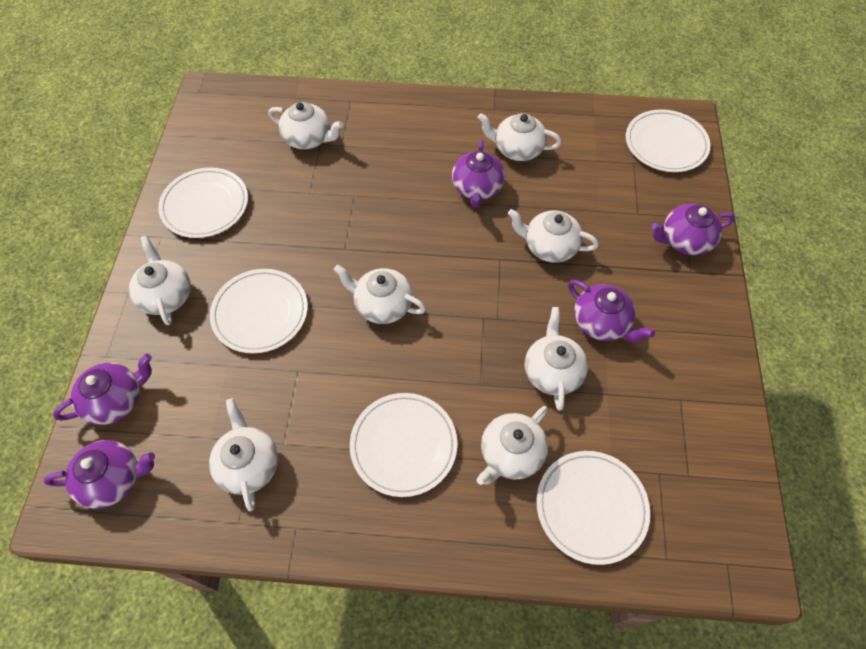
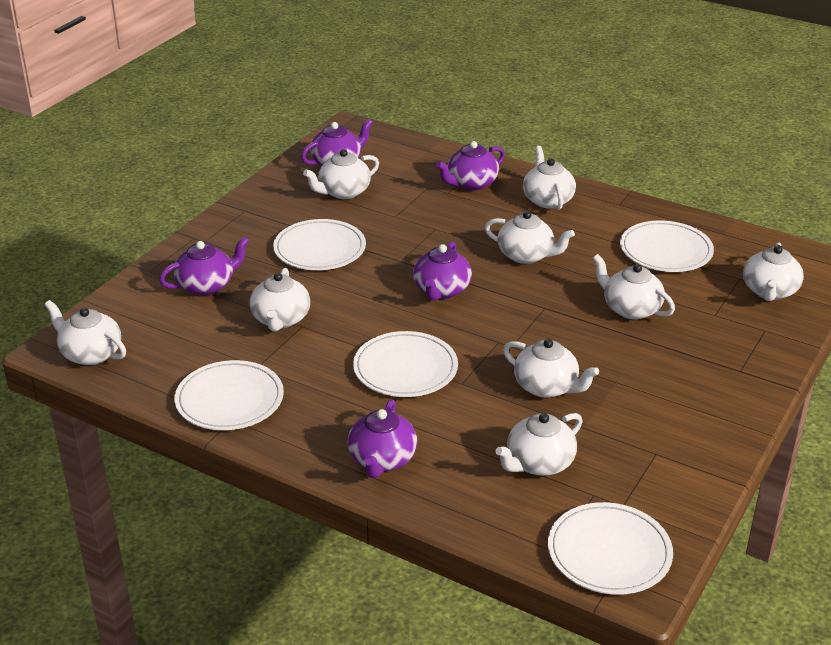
white teapot: [129,235,191,325] [209,398,278,511] [268,102,343,149] [333,265,426,324] [476,406,548,485] [478,113,562,161] [508,209,599,262] [525,307,588,411] = 8 -> [44,300,126,365] [250,268,310,331] [303,149,379,199] [485,211,575,264] [495,413,583,476] [503,339,599,398] [523,146,576,210] [593,254,675,320] [743,242,804,301] = 9

